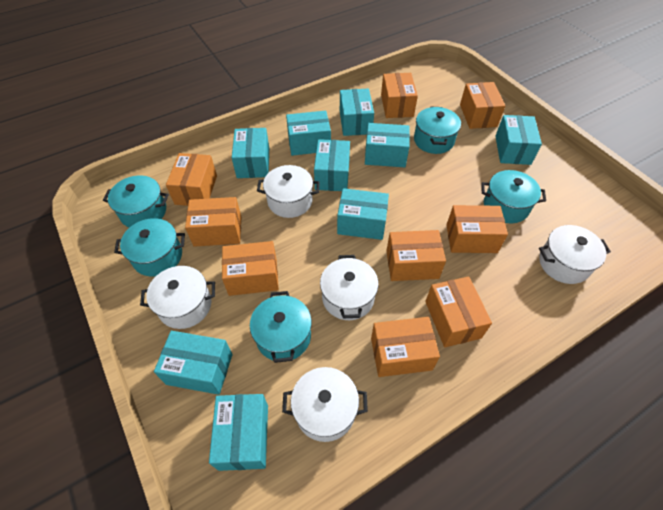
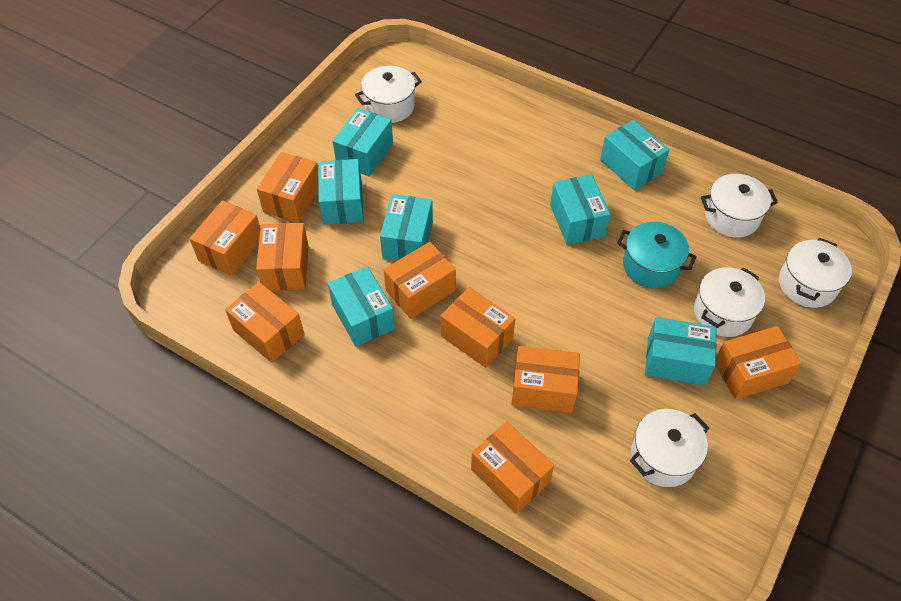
turquoise box: [154,331,232,395] [209,394,268,471] [232,128,269,178] [286,111,331,156] [314,139,350,191] [337,188,389,240] [340,88,374,136] [365,123,410,167] [495,115,542,165] = 9 -> [318,159,364,225] [328,266,395,347] [333,108,393,177] [380,194,433,261] [550,174,611,245] [600,120,669,190] [645,317,717,386] = 7
turquoise pot: [103,176,169,228] [114,218,185,277] [250,291,312,363] [414,106,461,154] [481,170,546,223] = 5 -> [617,222,697,289] = 1

